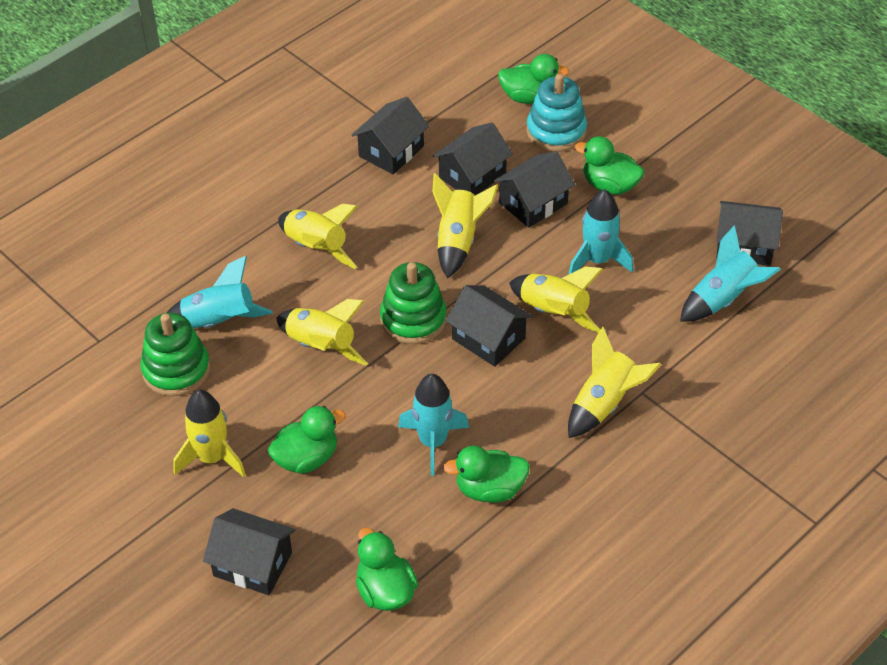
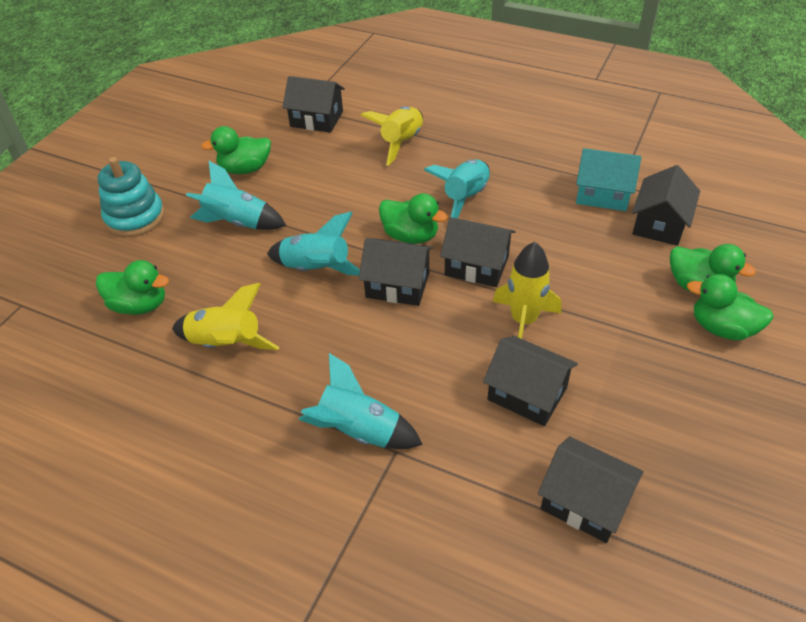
green stacking toy: [140,313,210,396] [380,262,447,344] = 2 -> none = 0
turquoise house: none = 0 -> [576,148,642,211] = 1
yellow rocket: [173,390,246,477] [276,299,368,366] [278,204,358,269] [432,173,498,278] [509,267,603,333] [568,327,661,438] = 6 -> [172,283,280,350] [361,106,423,166] [493,242,561,339] = 3

